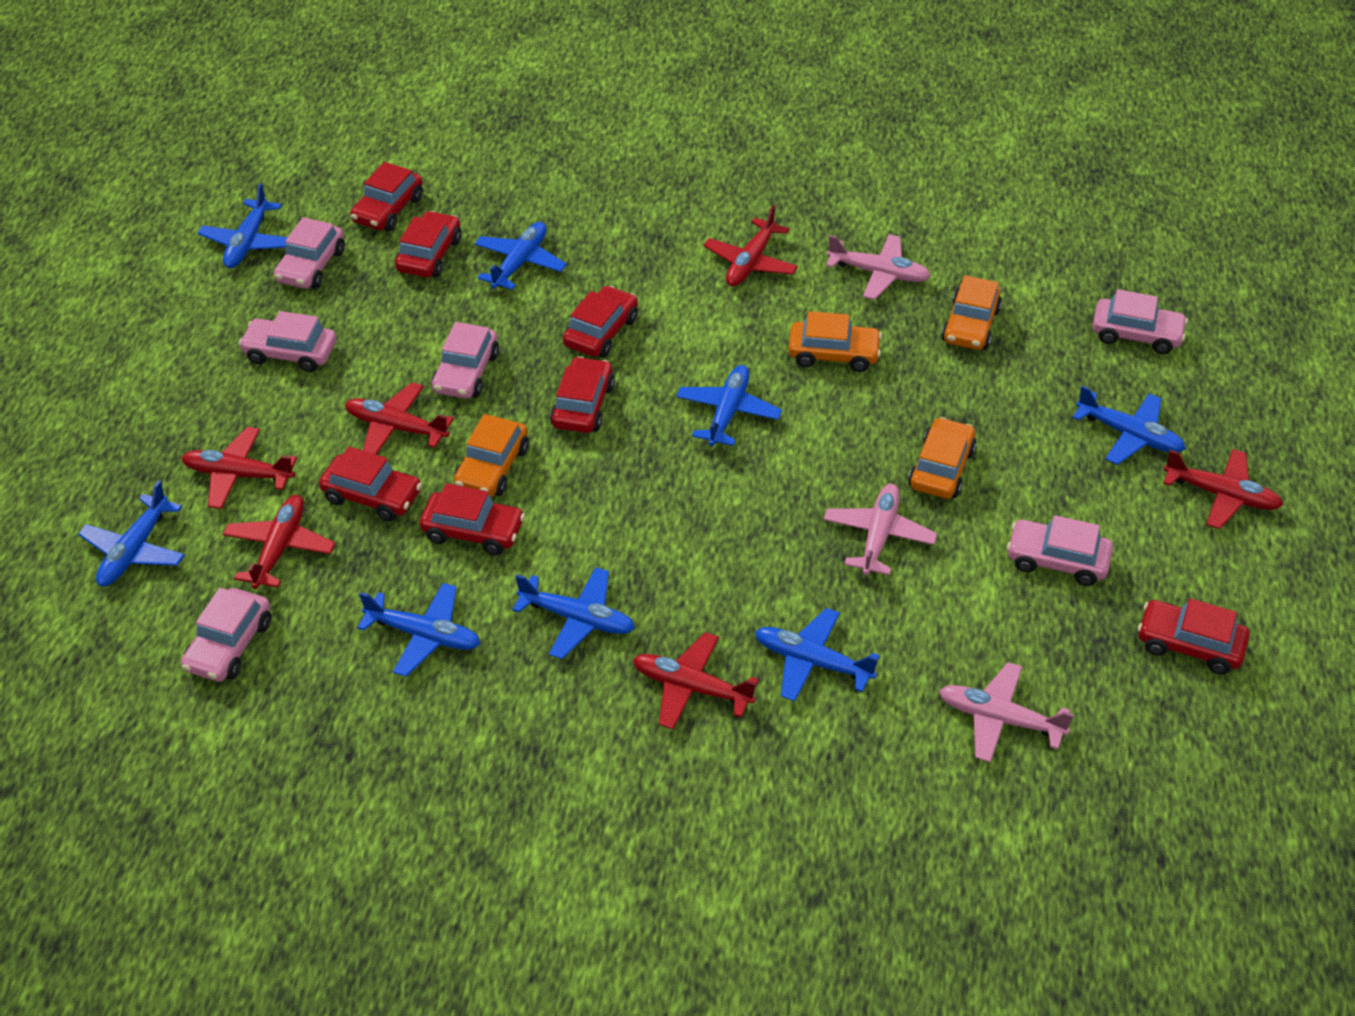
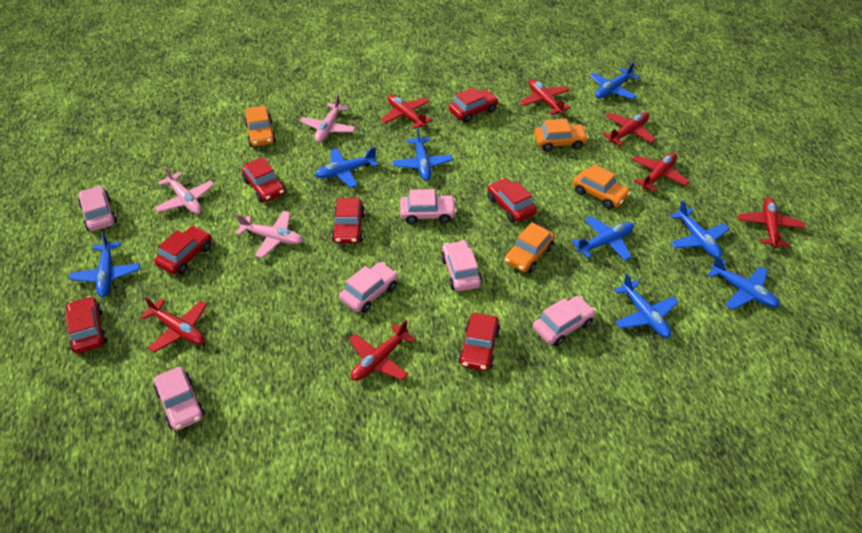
red plane: [182,427,297,509] [223,495,336,589] [345,382,454,455] [633,632,759,729] [703,205,798,286] [1163,449,1283,529] = 6 -> [140,296,207,353] [349,320,416,381] [381,95,433,129] [520,79,571,115] [602,112,656,146] [632,153,690,192] [738,197,805,248] = 7

